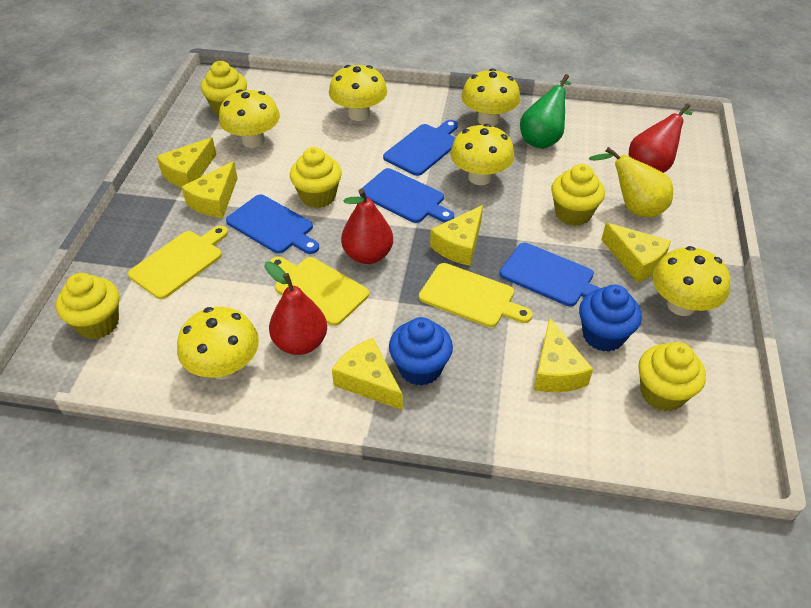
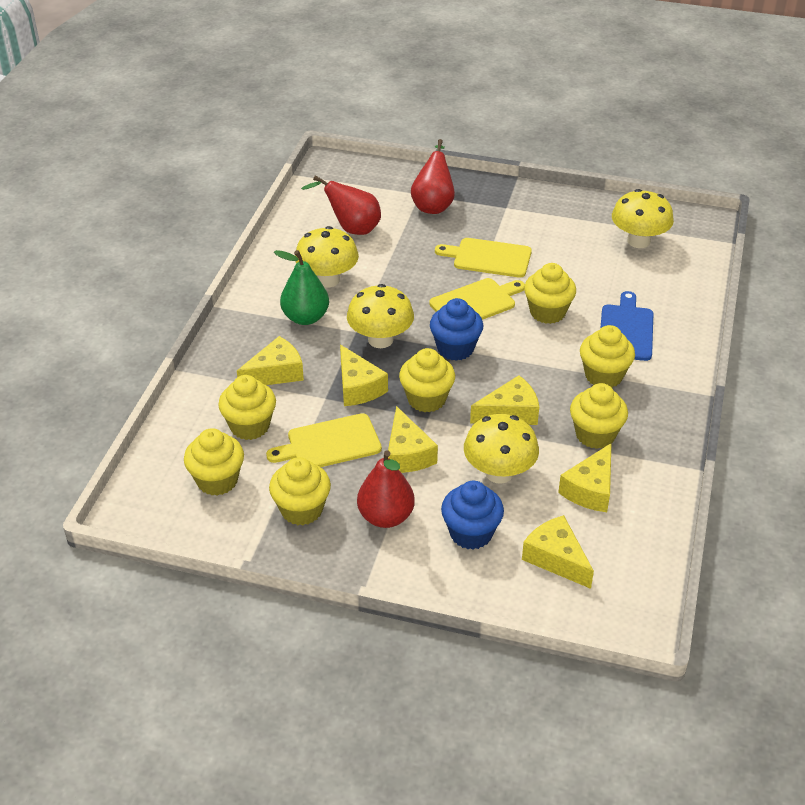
blue cutting board: [226,194,319,254] [360,168,454,223] [383,120,458,176] [500,243,600,307] = 4 -> [600,291,654,361] = 1
yellow cupcake: [56,273,119,339] [201,61,247,116] [290,147,342,208] [551,164,605,226] [638,342,706,411] = 5 -> [184,428,244,496] [218,375,276,440] [269,457,331,525] [399,348,455,413] [524,263,576,324] [570,383,628,449] [580,325,635,388] = 7
yellow mushroom: [177,307,259,379] [219,89,280,148] [329,65,387,121] [450,124,514,185] [461,68,520,126] [652,246,730,316] = 6 -> [295,226,359,287] [347,284,414,348] [464,414,539,484] [612,189,674,248] = 4
yellow pear: [589,147,673,217] = 1 -> none = 0

